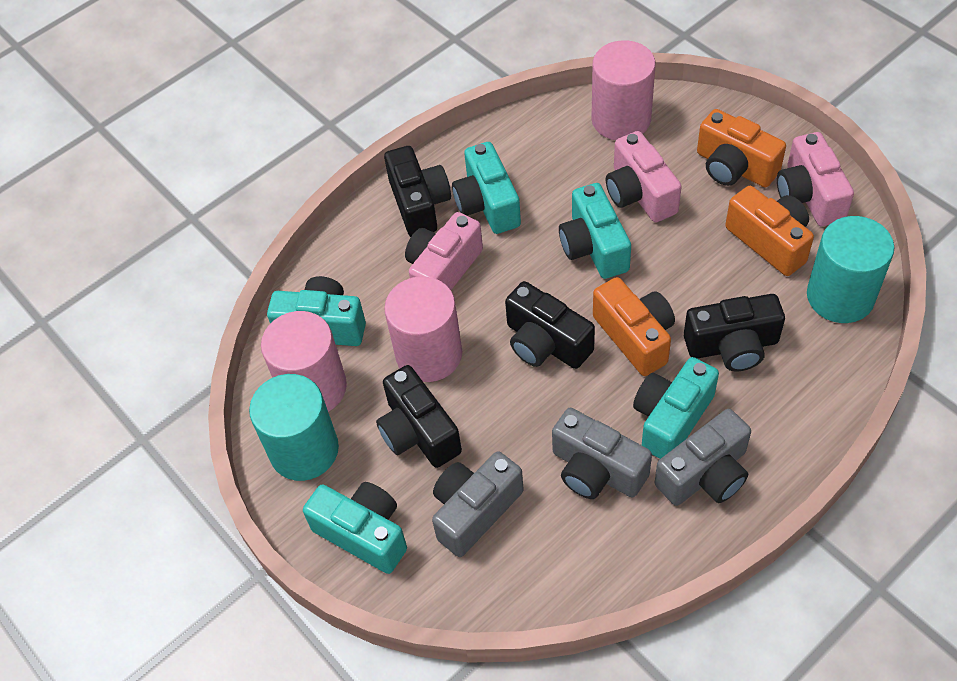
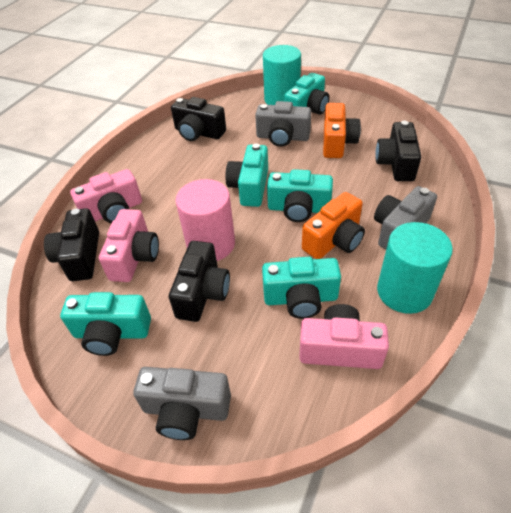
orange camera: [593,277,675,376] [697,109,786,187] [725,186,814,276] = 3 -> [302,192,365,259] [323,103,361,158] = 2
pink cylinder: [261,311,347,412] [384,276,462,382] [591,40,656,140] = 3 -> [176,179,235,261] = 1

